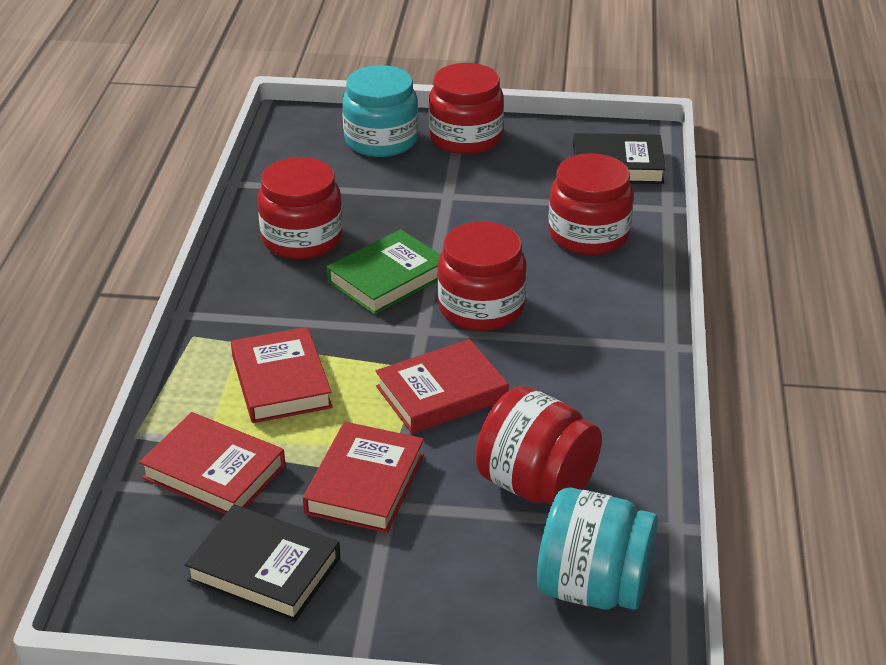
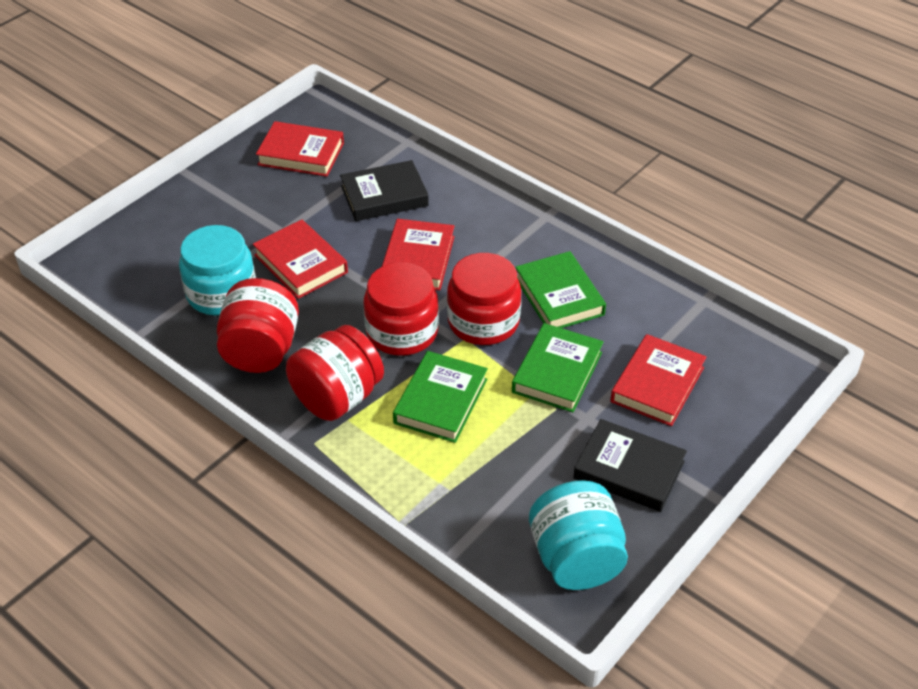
green book: [327,229,440,315] = 1 -> [393,351,488,443] [512,323,604,412] [515,251,606,328] = 3
red jar: [258,157,343,259] [429,63,504,154] [437,221,527,331] [475,386,602,505] [549,153,634,255] = 5 -> [217,278,299,373] [286,325,384,421] [364,262,439,356] [447,253,521,345] = 4

